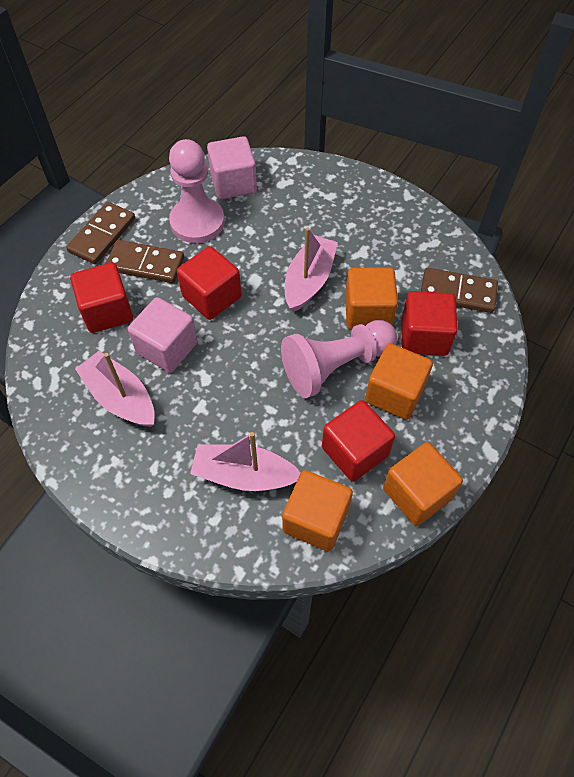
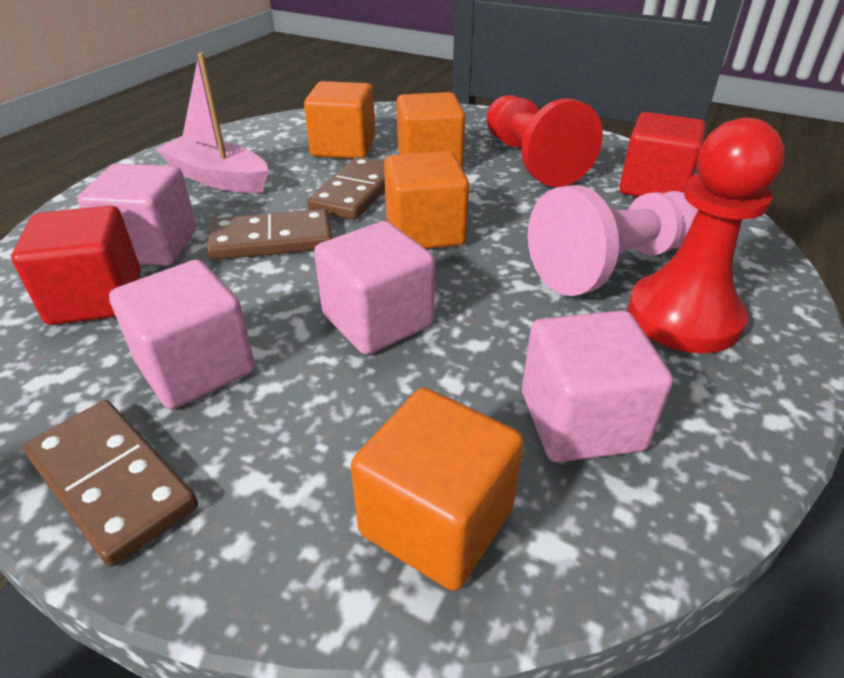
pink boat: [75,351,155,427] [190,432,301,491] [285,227,338,312] = 3 -> [155,53,268,193] = 1
pink cube: [128,297,198,373] [207,136,257,199] = 2 -> [78,164,197,266] [109,260,255,409] [314,221,435,355] [522,310,673,462] = 4
pink pawn: [169,139,225,243] [281,320,397,398] = 2 -> [528,185,698,296] = 1
red cube: [70,262,133,333] [177,246,242,320] [322,400,395,482] [402,291,458,356] = 4 -> [11,206,141,325] [619,112,706,197] = 2
red pawn: none = 0 -> [486,95,603,187] [628,118,785,353] = 2

